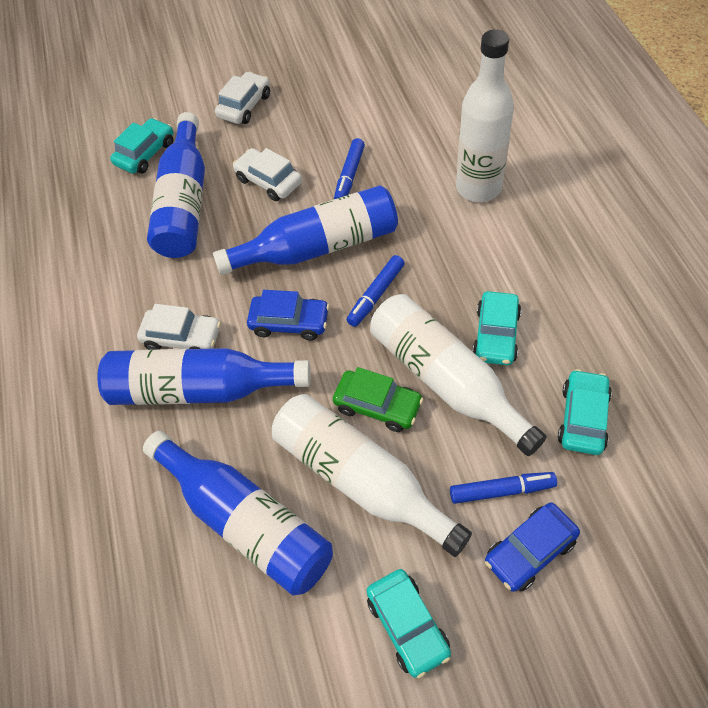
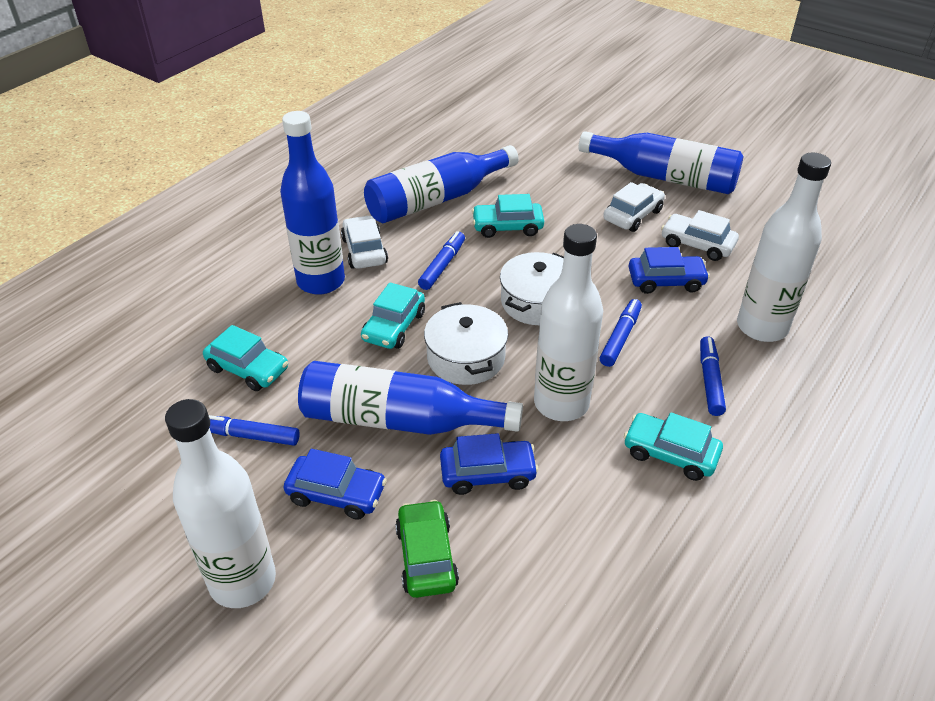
blue car: [247,290,330,340] [485,502,580,592] = 2 -> [283,449,387,520] [440,433,539,495] [628,247,710,294] = 3
blue marker: [334,138,365,199] [347,255,405,327] [450,472,557,504] = 3 -> [209,415,300,446] [418,231,465,290] [600,299,642,367] [700,336,726,416] = 4
white pot: none = 0 -> [424,302,508,385] [500,252,564,325] = 2

